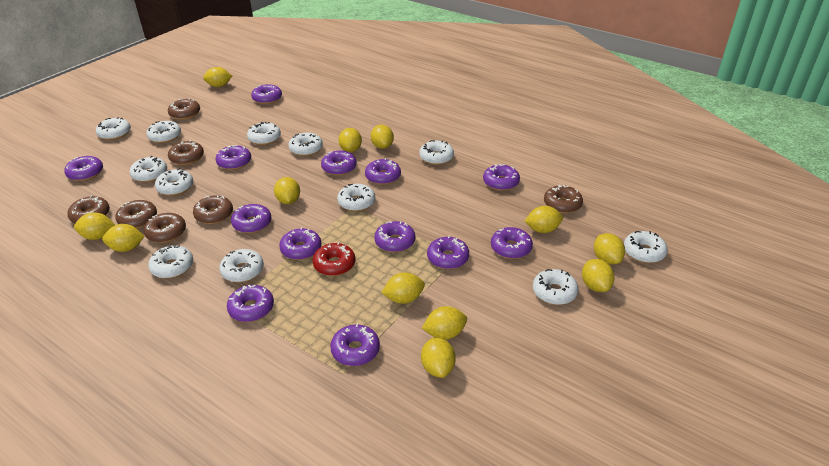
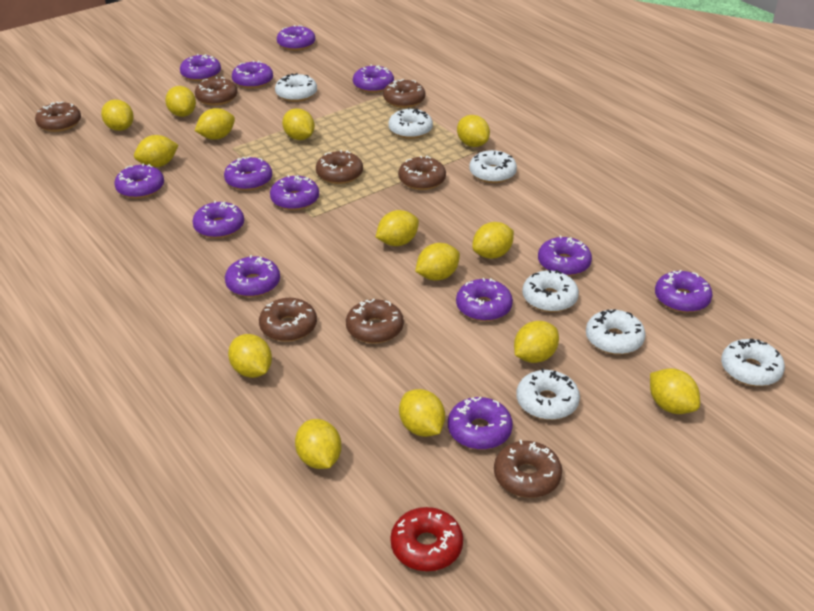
brown donut: [67,195,110,223] [115,200,157,228] [144,213,186,243] [168,98,200,120] [168,140,204,165] [193,195,233,224] [544,185,583,213] = 7 -> [35,102,81,132] [195,77,238,106] [259,298,317,342] [316,150,363,184] [346,299,404,344] [383,79,425,108] [398,156,446,190] [494,440,562,498] = 8
white donut: [96,117,131,140] [130,156,167,182] [147,121,181,143] [148,245,193,278] [155,168,193,196] [219,249,264,282] [247,122,281,145] [289,133,323,156] [337,184,375,211] [420,140,454,165] [533,269,579,305] [624,231,668,263] = 12 -> [275,73,317,102] [388,107,433,139] [469,150,517,183] [516,368,580,420] [522,269,579,312] [586,309,646,355] [721,338,785,386] = 7
yellow lemon: [74,212,115,240] [102,224,145,252] [203,67,232,87] [274,177,300,204] [338,128,362,152] [371,125,394,149] [381,272,425,304] [421,337,456,378] [422,306,467,340] [524,206,563,233] [582,259,615,292] [594,233,625,265] = 12 -> [101,99,134,131] [134,135,178,167] [165,86,196,117] [195,108,235,140] [228,334,272,378] [282,108,315,140] [295,419,341,469] [376,210,419,246] [399,389,445,437] [415,243,460,281] [457,115,490,147] [472,222,514,259] [514,321,559,363] [650,368,700,414] = 14

